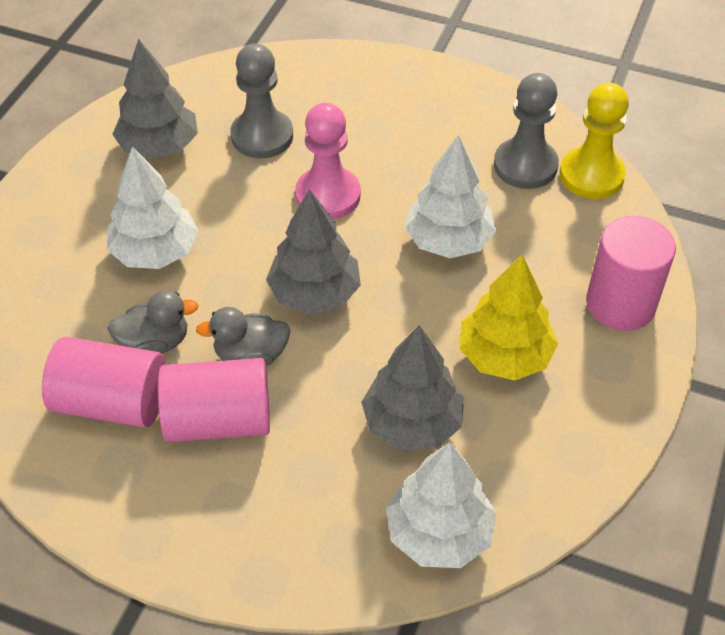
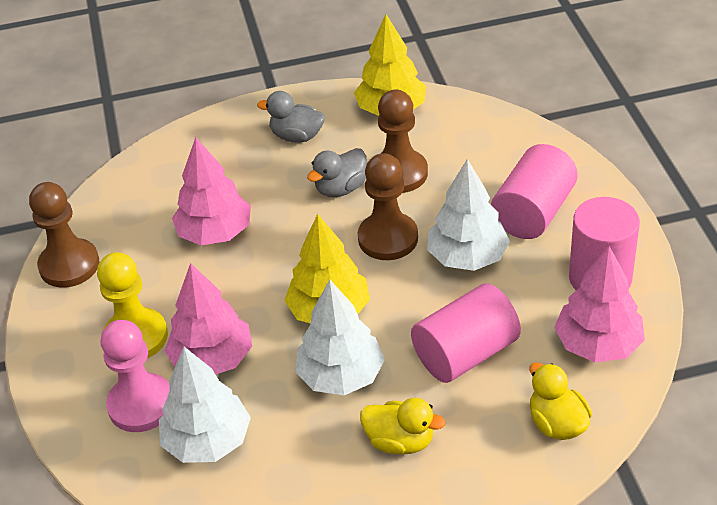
brown pawn: none = 0 -> [29,182,99,288] [358,153,418,260] [378,90,428,193] = 3
grey pawn: [230,43,293,158] [494,73,559,189] = 2 -> none = 0
grey tree: [113,39,198,159] [266,189,361,314] [361,325,464,451] = 3 -> none = 0
pink tree: none = 0 -> [165,263,252,374] [172,137,251,245] [554,246,645,362] = 3
yellow duck: none = 0 -> [360,398,446,455] [529,362,592,440] = 2
yellow tree: [459,255,558,381] = 1 -> [284,214,370,324] [354,14,426,116] = 2

